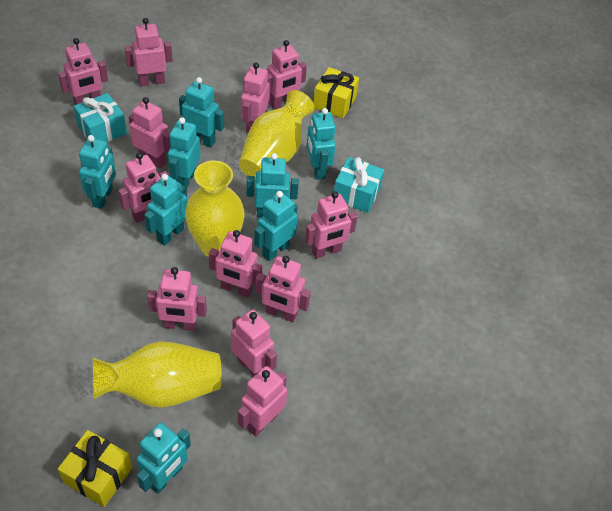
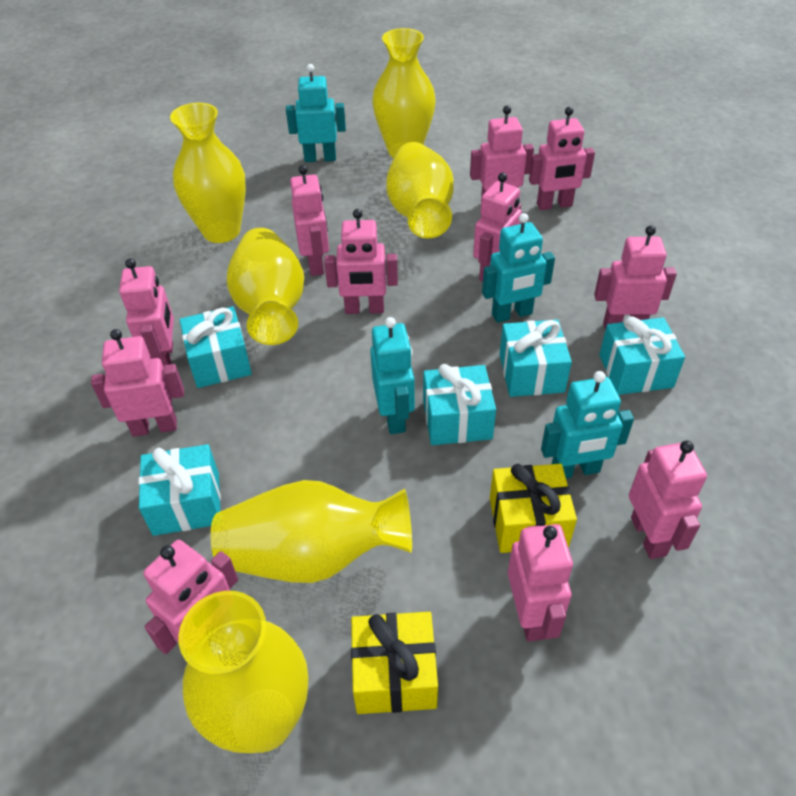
pink robot: [58,38,108,105] [118,152,169,223] [125,18,173,86] [129,97,171,169] [147,267,207,331] [209,230,263,298] [231,310,277,377] [238,366,288,436] [241,62,270,133] [255,256,311,322] [267,40,307,109] [305,191,358,259] = 12 -> [91,329,184,437] [119,258,174,367] [143,540,238,654] [290,165,329,276] [324,209,398,314] [470,106,534,199] [473,172,522,282] [508,524,573,642] [529,107,595,210] [594,225,677,330] [629,441,707,559] = 11
turquoise gift: [74,93,127,142] [334,157,384,213] = 2 -> [139,444,221,536] [179,306,252,388] [423,364,496,445] [499,320,572,397] [599,316,685,395] = 5
turquoise robot: [79,135,116,209] [137,422,191,493] [144,174,188,246] [168,117,201,189] [179,77,224,148] [247,153,299,217] [254,191,298,261] [307,108,336,180] = 8 -> [286,64,346,162] [370,317,415,434] [482,213,555,323] [541,371,634,479] = 4
yellow vase: [93,341,222,408] [185,161,245,257] [239,90,315,180] = 3 -> [170,103,246,243] [178,591,308,753] [211,480,412,583] [227,228,304,345] [372,28,436,158] [386,142,454,239] = 6

